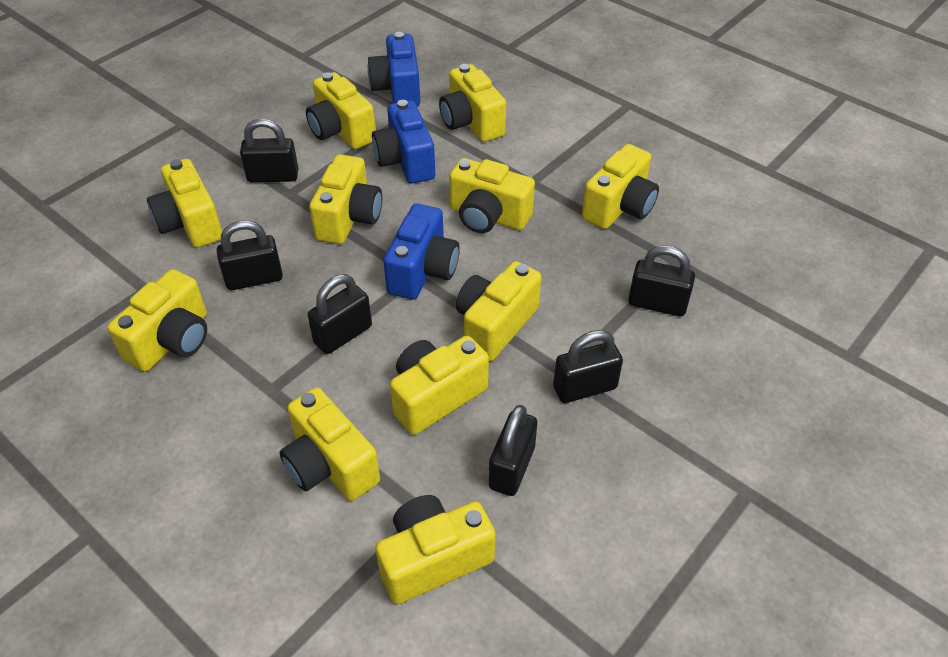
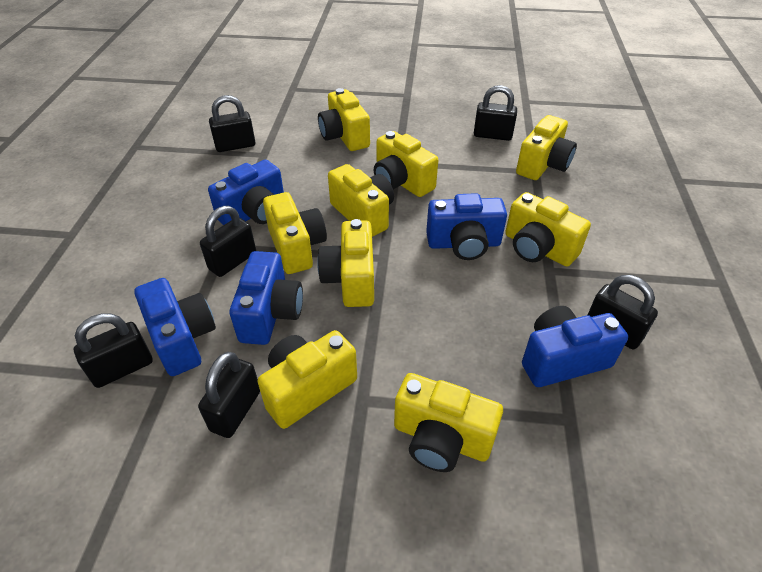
blue camera: [367,32,420,107] [372,100,435,184] [383,204,460,299] = 3 -> [134,278,216,376] [208,160,284,225] [229,251,303,345] [426,193,507,260] [522,306,628,387] = 5
yellow camera: [107,269,207,372] [147,159,222,248] [279,387,380,501] [306,72,376,149] [309,154,382,244] [375,495,495,604] [390,336,489,435] [439,64,506,142] [449,158,535,233] [456,261,541,361] [582,144,659,229] = 11 -> [257,330,357,429] [263,192,327,274] [317,219,374,307] [318,88,370,151] [328,164,394,237] [374,131,438,197] [394,373,503,472] [505,192,591,266] [516,115,577,180] = 9

